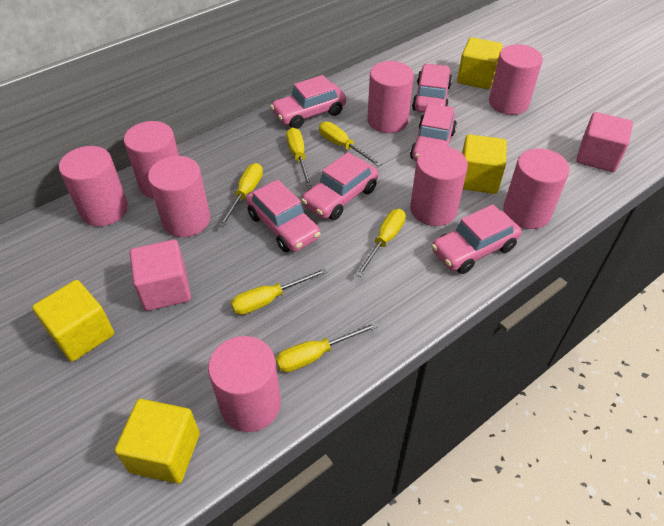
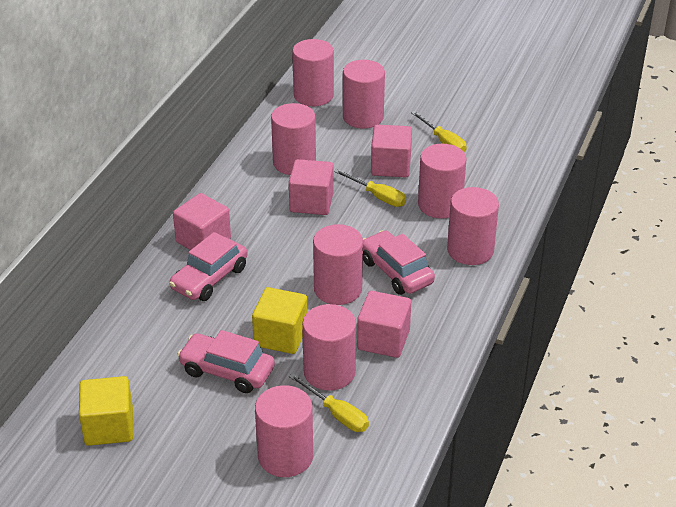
pink car: [246,179,321,252] [270,75,346,129] [301,152,379,220] [410,103,457,161] [412,63,452,113] [431,204,522,274] = 6 -> [169,232,248,301] [177,330,275,393] [363,230,435,295] = 3
pink cube: [130,240,191,311] [576,112,633,172] = 2 -> [173,193,231,250] [289,159,334,215] [357,291,411,358] [371,124,412,177] = 4
yellow cube: [32,280,114,362] [115,399,200,484] [457,37,503,89] [462,134,507,194] = 4 -> [79,376,133,446] [252,287,308,354] = 2
yellow screwdriver: [218,163,263,227] [231,268,327,315] [276,322,378,372] [286,128,312,186] [319,122,381,166] [355,209,406,277] = 6 -> [289,373,369,432] [334,169,406,207] [411,111,467,152] = 3

